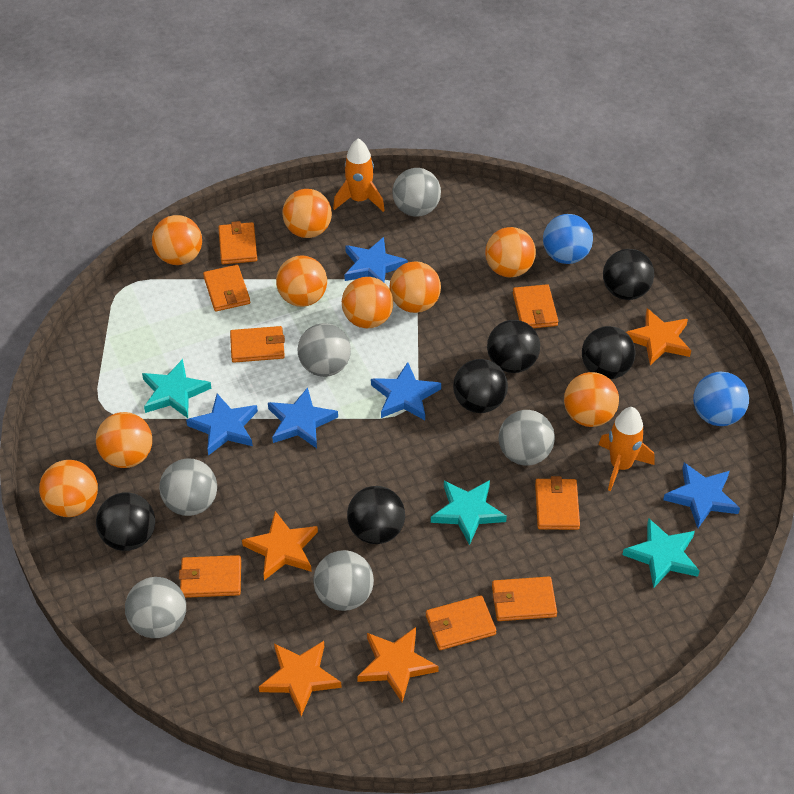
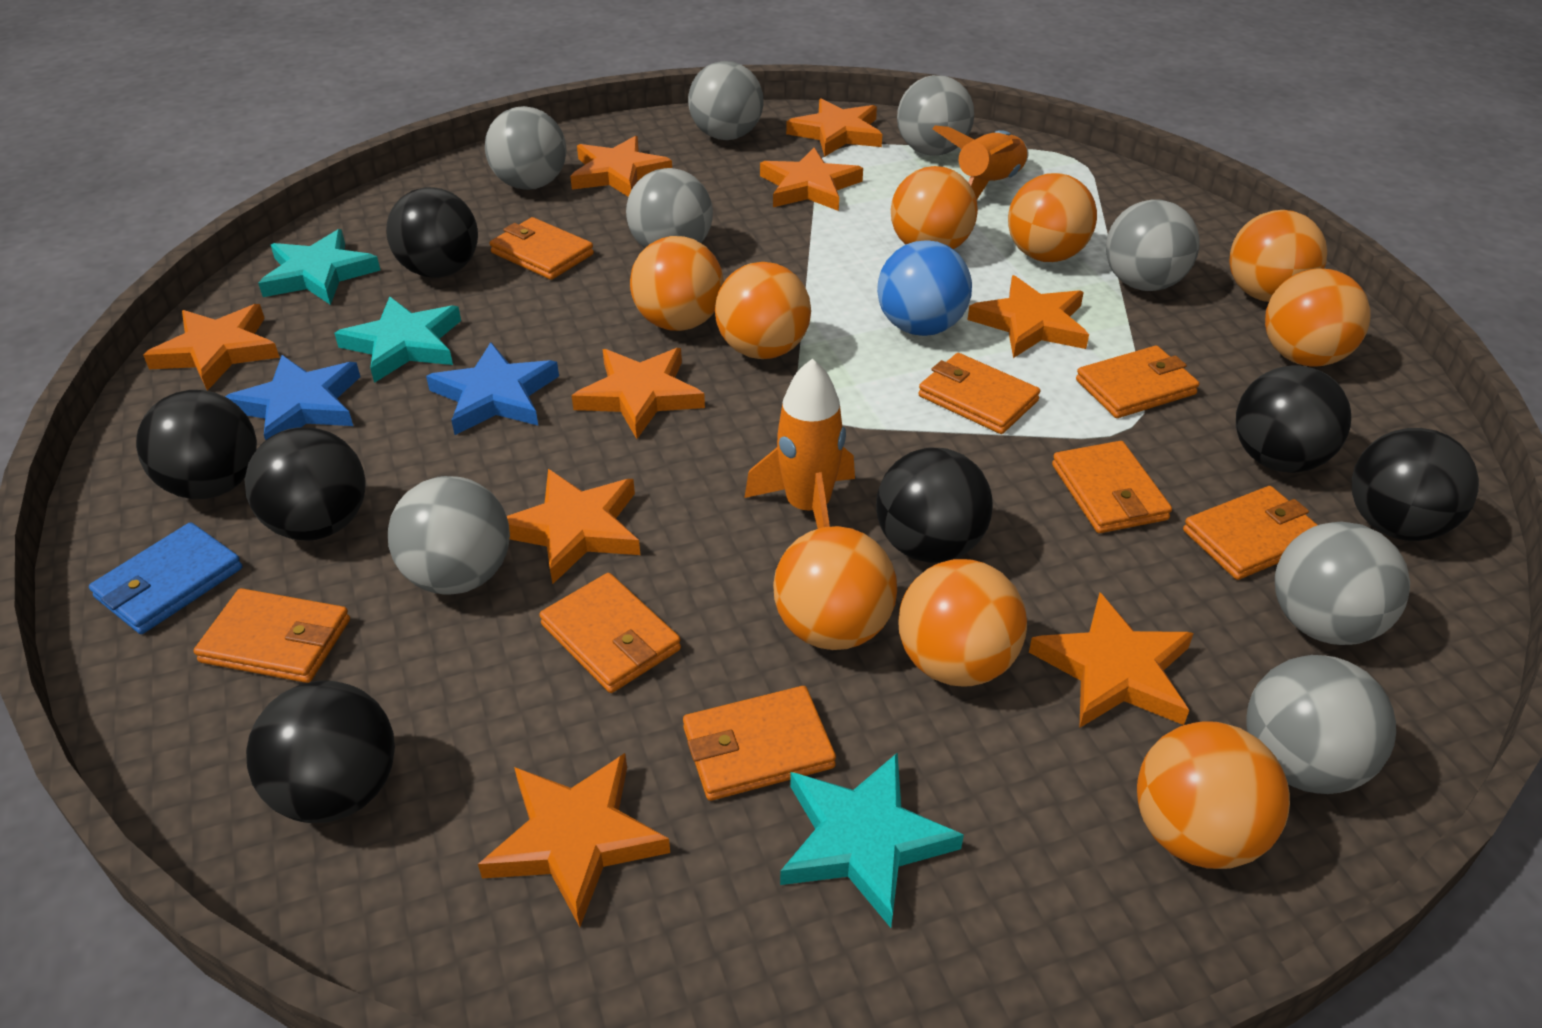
black ball: [96,492,155,551] [347,486,405,544] [453,359,508,413] [487,320,540,373] [582,326,635,379] [603,249,654,300] = 6 -> [136,390,257,499] [245,427,365,541] [246,680,395,823] [386,187,478,278] [876,447,993,563] [1236,365,1351,473] [1352,428,1479,541] = 7
blue ball: [543,214,593,264] [693,372,749,426] = 2 -> [877,240,972,336] = 1
blue star: [186,394,258,456] [268,387,338,448] [345,237,408,282] [371,362,441,420] [663,463,740,528] = 5 -> [225,355,360,440] [426,342,559,435] = 2
blue wallet: none = 0 -> [89,522,242,634] = 1
grey ball: [125,577,186,638] [159,458,217,516] [297,323,351,377] [313,550,374,611] [393,168,441,216] [499,410,555,466] = 6 -> [388,476,510,595] [485,106,566,190] [626,168,713,248] [688,61,764,140] [897,75,974,156] [1106,199,1200,291] [1246,655,1396,794] [1275,521,1410,645] = 8
orange star: [242,511,318,580] [259,641,342,716] [357,627,439,702] [626,308,691,365] = 4 -> [143,304,280,391] [478,753,670,927] [507,469,640,585] [570,136,672,197] [571,348,705,439] [760,148,863,211] [786,98,882,157] [968,275,1089,358] [1029,593,1194,728] = 9

